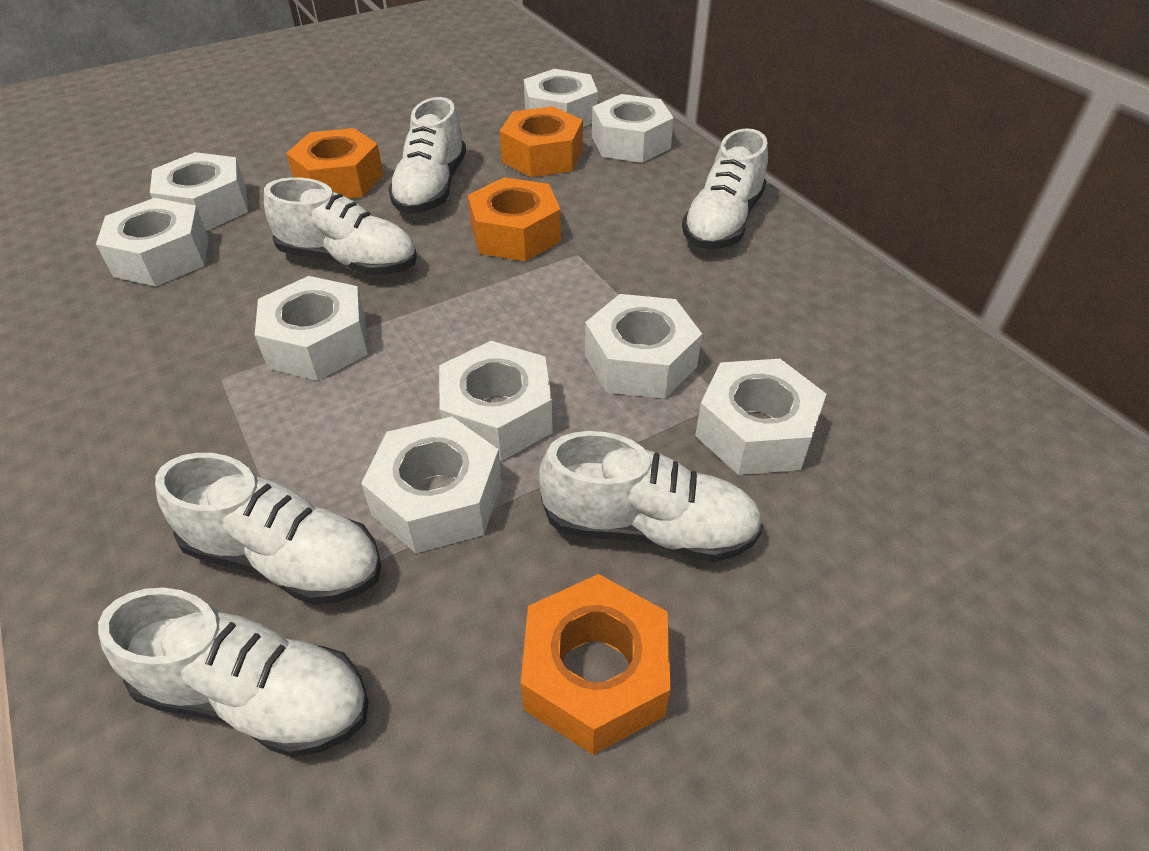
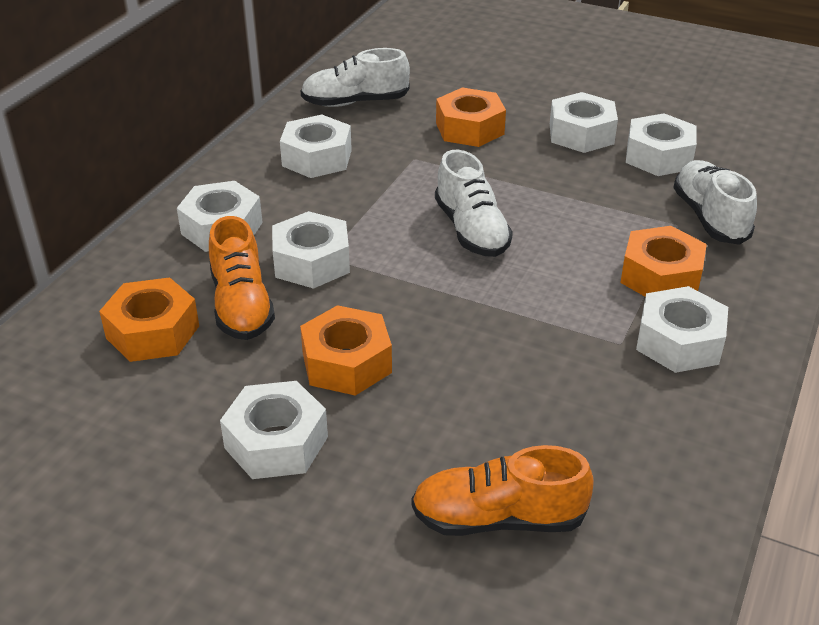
orange shoe: none = 0 -> [209,216,275,340] [411,445,594,536] = 2
white nut: [96,198,209,286] [150,152,248,231] [255,276,368,381] [361,416,502,553] [439,341,553,461] [524,69,598,127] [585,294,702,399] [592,94,674,163] [695,359,826,475] = 9 -> [177,181,263,252] [220,381,328,479] [272,211,350,289] [280,115,352,178] [550,92,618,153] [626,113,697,176] [636,286,728,373] = 7
white shoe: [98,588,369,758] [155,453,381,605] [264,177,417,275] [388,97,466,214] [539,431,763,562] [682,128,768,249] = 6 -> [301,48,410,107] [435,150,513,257] [673,160,757,245] = 3

